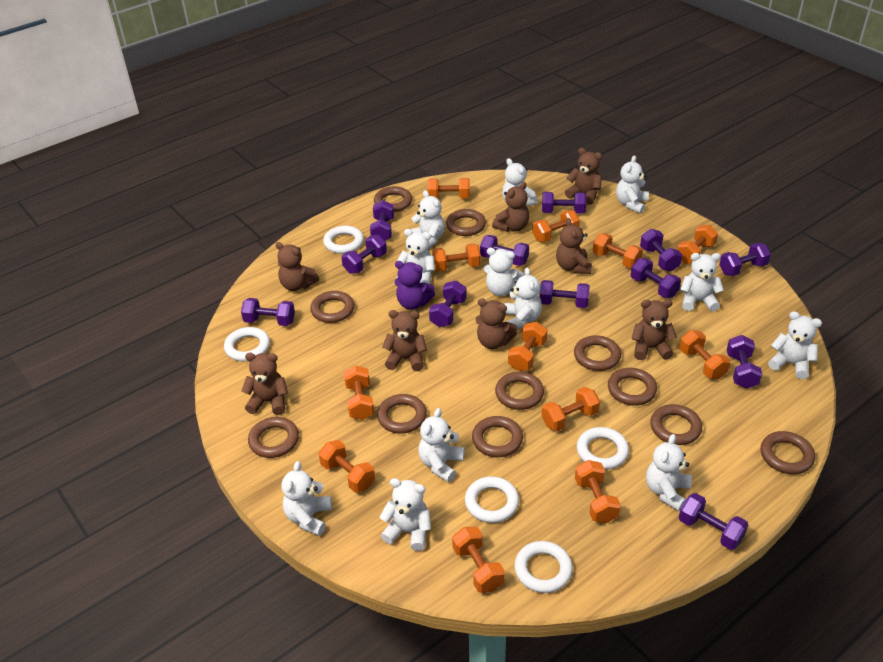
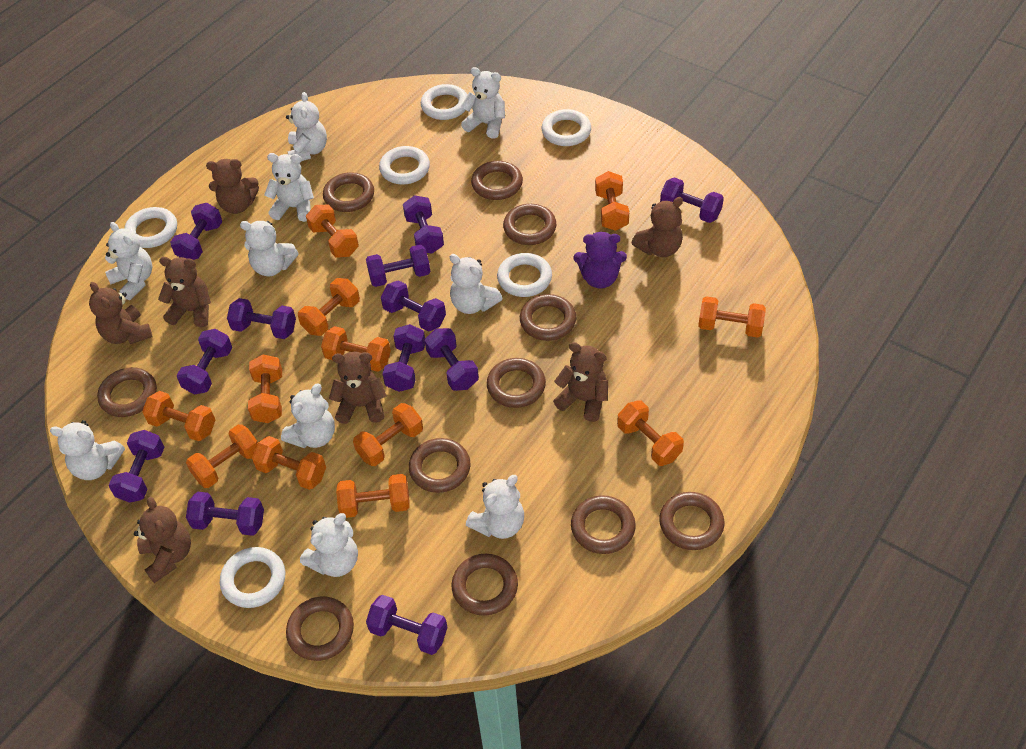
brown teddy bear: [241,353,288,415] [275,242,319,291] [382,310,427,371] [476,298,517,349] [492,182,529,232] [556,218,592,274] [565,148,602,205] [631,299,677,360] = 8 -> [89,282,153,344] [134,497,191,583] [158,257,211,327] [206,159,259,214] [329,351,387,424] [553,342,608,422] [631,197,683,257] = 7
white ring: [224,327,270,361] [323,226,364,254] [465,476,519,523] [514,541,573,593] [577,427,629,470] = 5 -> [124,207,177,248] [220,547,285,608] [379,146,430,185] [421,84,467,120] [497,253,552,297] [542,109,591,146] = 6
white teddy bear: [281,461,332,536] [380,478,431,551] [397,229,435,284] [410,190,445,249] [418,408,465,482] [483,248,524,296] [502,158,538,207] [504,267,542,329] [616,155,649,213] [646,434,692,511] [680,253,724,312] [768,311,822,379] = 12 -> [50,420,125,480] [105,222,153,300] [240,221,299,276] [264,153,314,222] [281,383,335,448] [286,92,327,161] [300,513,358,577] [450,254,503,314] [461,67,505,139] [466,475,524,539] = 10

